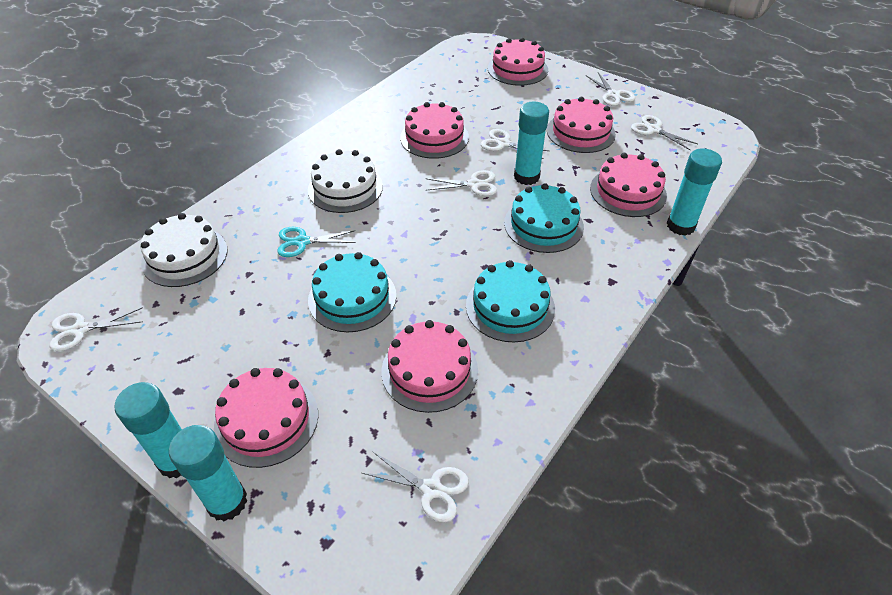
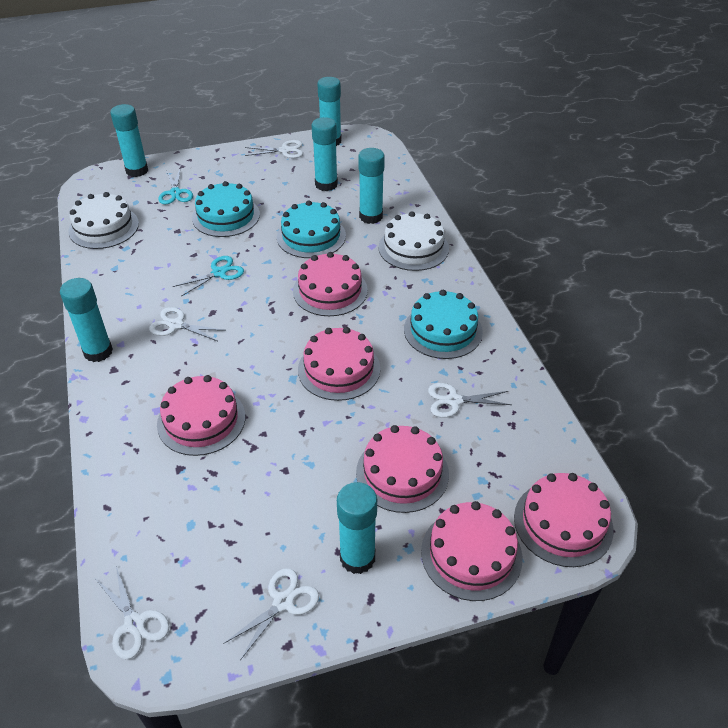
turquoise glue stick: [115,382,182,478] [169,425,247,521] [514,101,549,185] [667,148,722,236] = 4 -> [60,278,113,362] [110,104,148,177] [312,117,338,191] [318,77,342,146] [337,482,377,574] [358,148,385,224] = 6
turquoise scissors: [277,227,356,257] = 1 -> [158,168,193,204] [173,256,244,296] = 2
white scissors: [50,307,143,351] [362,452,469,522] [426,170,497,196] [481,129,549,159] [587,72,635,106] [631,115,698,150] = 6 -> [96,566,169,659] [149,307,226,341] [223,568,319,660] [245,140,303,158] [428,383,512,418] = 5

